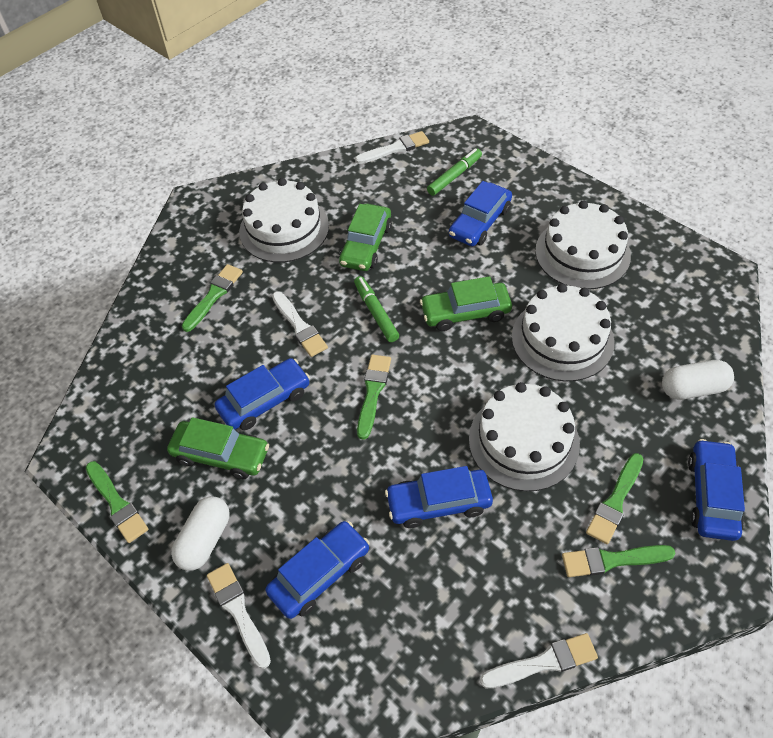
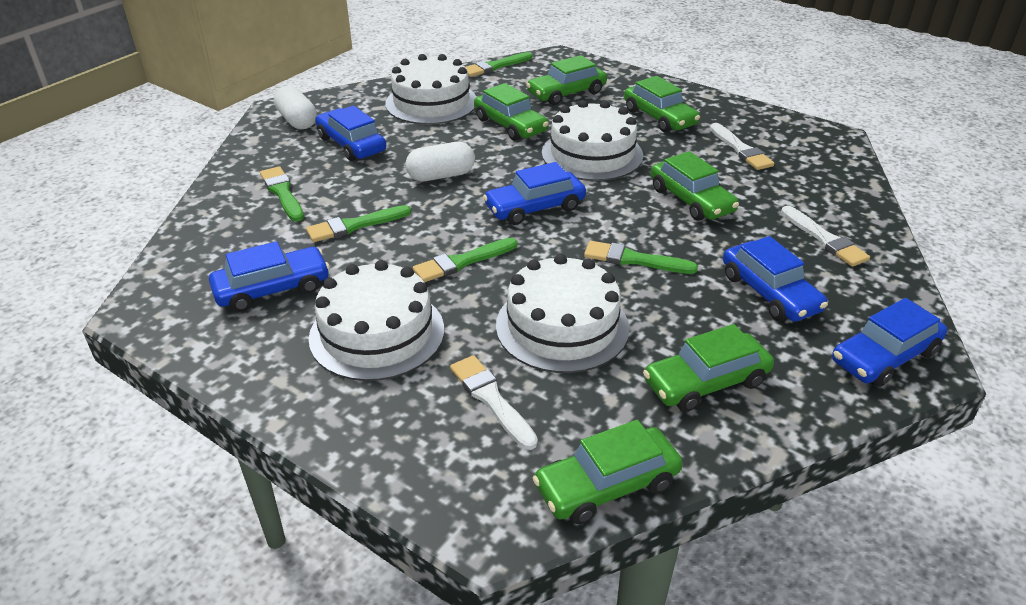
green car: [167,417,269,479] [339,204,392,271] [420,276,512,331] = 3 -> [474,83,549,141] [526,55,607,105] [533,420,683,524] [624,76,700,133] [643,324,774,412] [651,151,739,221] = 6
green marker: [354,276,399,342] [427,148,482,196] = 2 -> none = 0
white brush: [207,563,271,669] [272,291,328,357] [355,131,429,164] [480,633,598,688] = 4 -> [450,355,538,450] [710,123,774,170] [781,206,870,267] = 3

